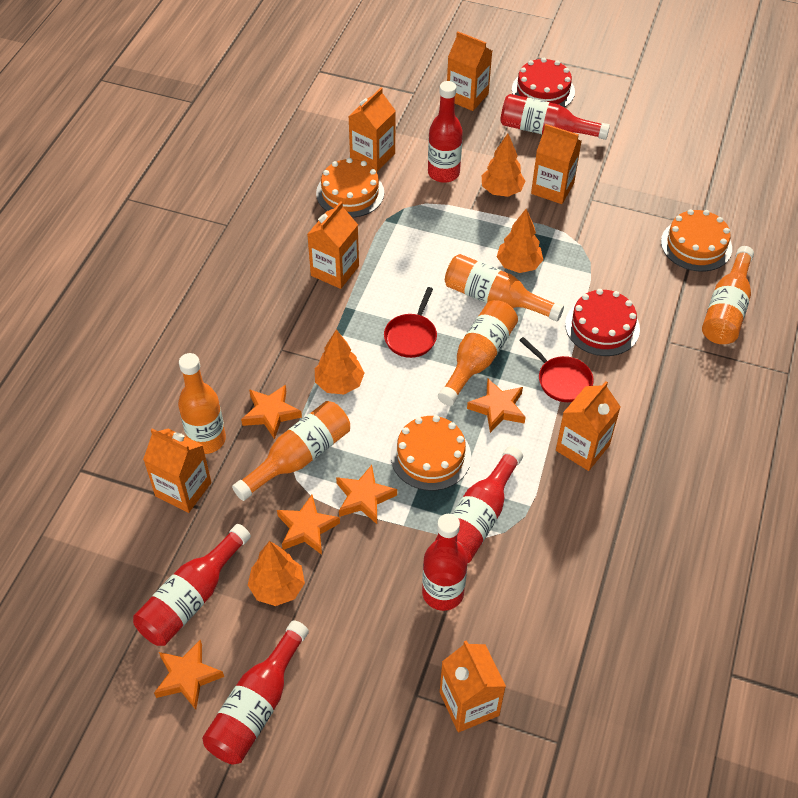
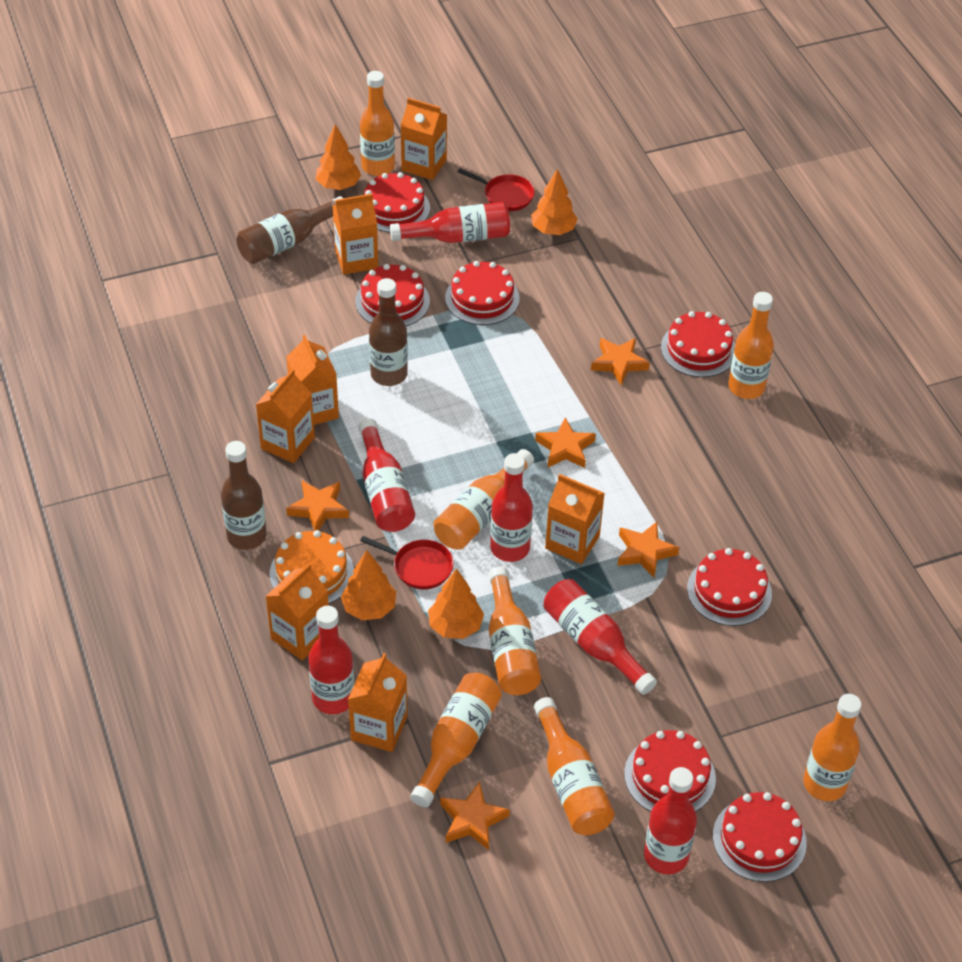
brown bottle: none = 0 -> [221,441,267,550] [237,196,343,264] [369,278,408,386] = 3
orange bottle: [178,353,226,454] [232,401,350,501] [438,300,518,406] [445,254,564,321] [702,246,754,344] = 5 -> [360,71,395,176] [410,673,502,808] [434,449,534,550] [489,566,541,695] [534,697,615,835] [728,292,774,399] [803,694,862,801] = 7
orange cake: [316,158,384,218] [391,415,471,491] [661,209,732,271] = 3 -> [269,530,354,604] = 1
red cake: [512,58,575,107] [565,289,640,356] = 2 -> [355,264,430,326] [364,172,430,232] [445,261,520,325] [624,730,716,812] [661,311,735,377] [687,548,772,626] [713,792,807,882] = 7

